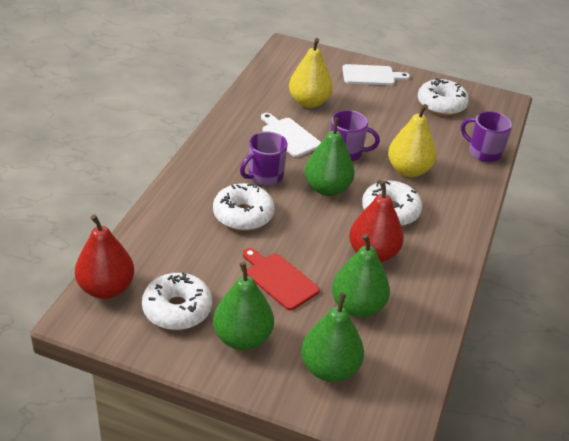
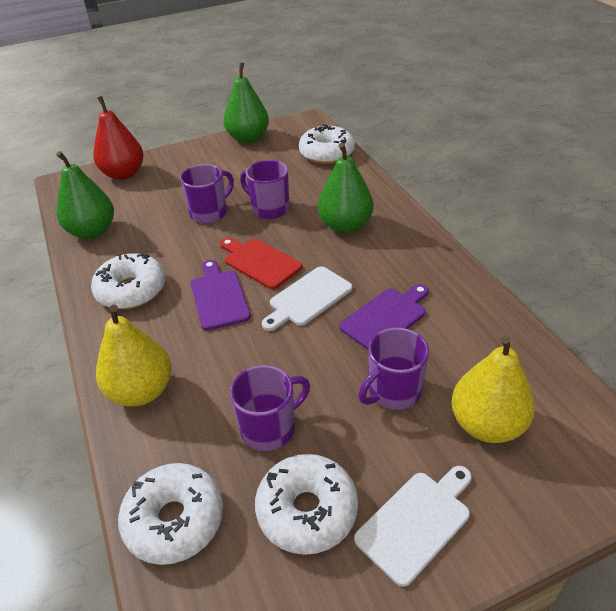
green pear: [213,262,274,350] [301,292,364,382] [305,118,355,196] [332,234,390,318] = 4 -> [56,151,114,239] [223,62,269,143] [318,143,373,233] = 3
purple cutting board: none = 0 -> [191,260,251,331] [339,284,429,351] = 2
purple mug: [240,132,288,186] [331,110,380,161] [461,111,512,162] = 3 -> [180,164,234,223] [230,365,310,451] [240,160,289,219] [358,328,429,410] = 4
red pear: [75,214,134,299] [349,181,404,262] = 2 -> [93,96,144,180] = 1

